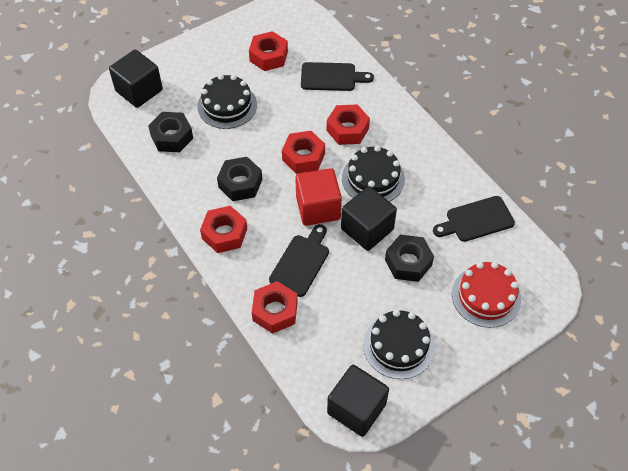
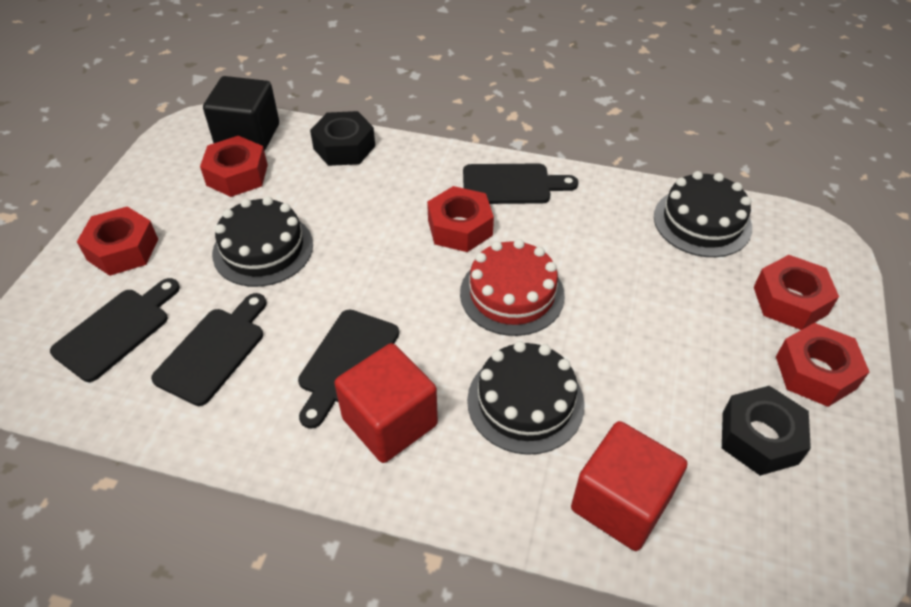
black cube: [109,49,163,108] [327,365,389,437] [341,186,397,251] = 3 -> [203,76,279,152] = 1
black cutting board: [269,224,329,297] [301,62,374,91] [433,196,515,242] = 3 -> [50,278,180,382] [151,293,266,406] [298,309,399,429] [463,164,578,204] = 4
black nut: [148,112,193,152] [217,157,262,201] [385,235,434,282] = 3 -> [310,111,375,166] [722,386,811,476] = 2
red cube: [295,168,342,226] = 1 -> [334,343,438,463] [571,421,687,551] = 2

